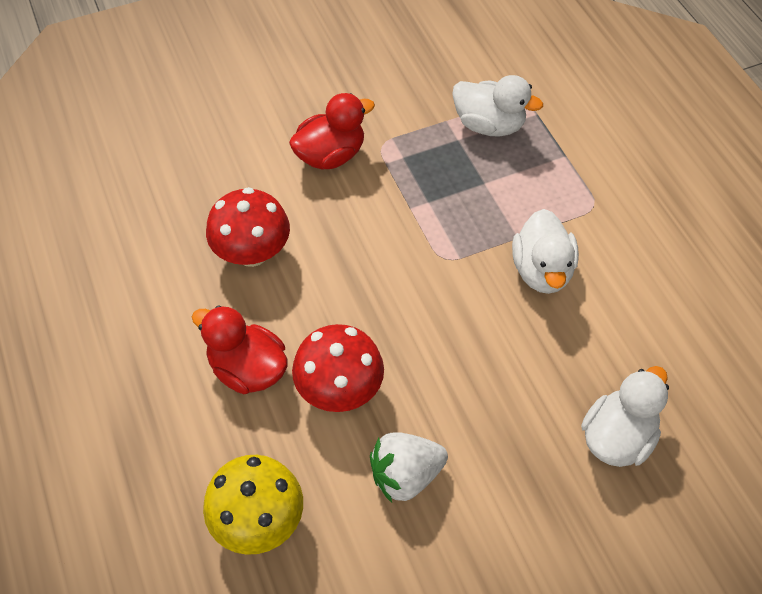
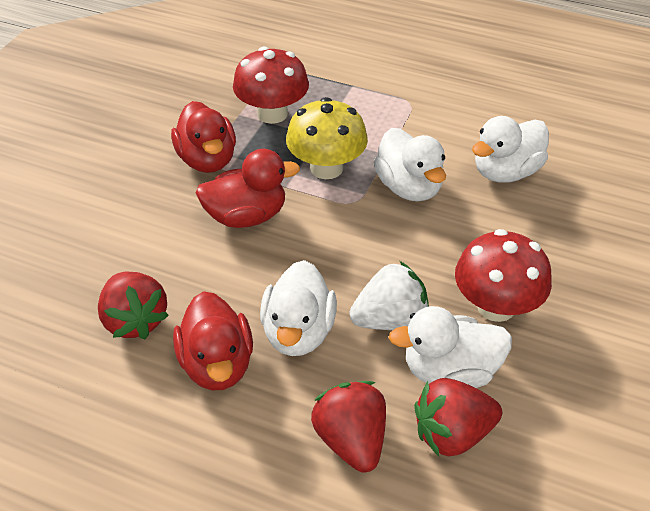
red duck: [192,305,288,394] [289,93,375,170] = 2 -> [171,101,236,173] [173,291,253,390] [196,149,300,228] = 3
red strawberry: none = 0 -> [98,272,169,339] [311,381,386,473] [414,378,502,457] = 3
white duck: [452,75,543,137] [512,209,579,294] [581,366,669,467] = 3 -> [260,260,337,356] [374,128,446,201] [389,306,512,388] [472,116,549,183] = 4

